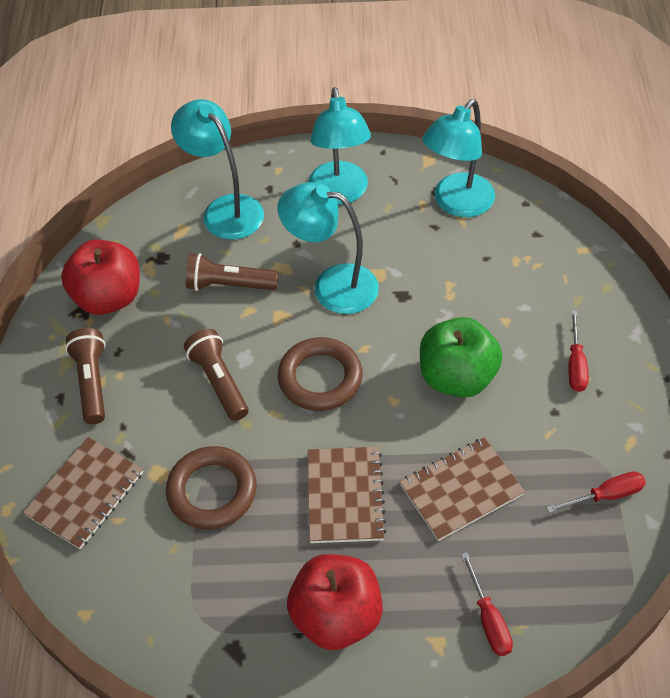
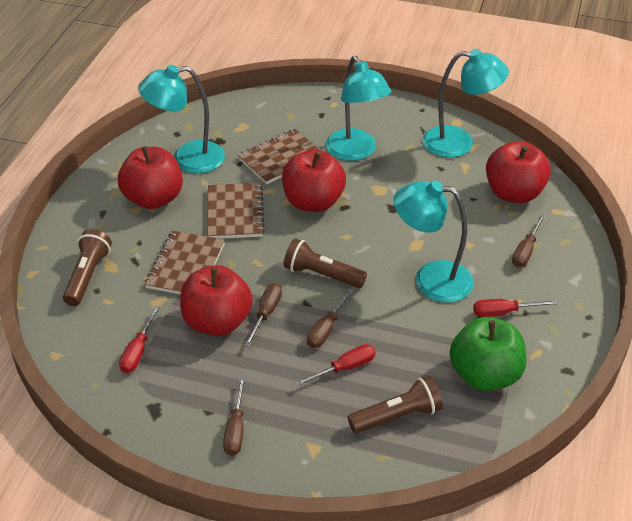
brown ring: [166,446,256,530] [278,337,363,411] = 2 -> none = 0
brown screwdriver: none = 0 -> [223,377,245,456] [244,283,282,347] [307,289,354,348] [512,215,545,267] = 4
red apple: [61,239,140,315] [287,554,383,650] = 2 -> [118,146,183,209] [180,265,253,336] [282,149,346,212] [486,141,551,203] = 4

